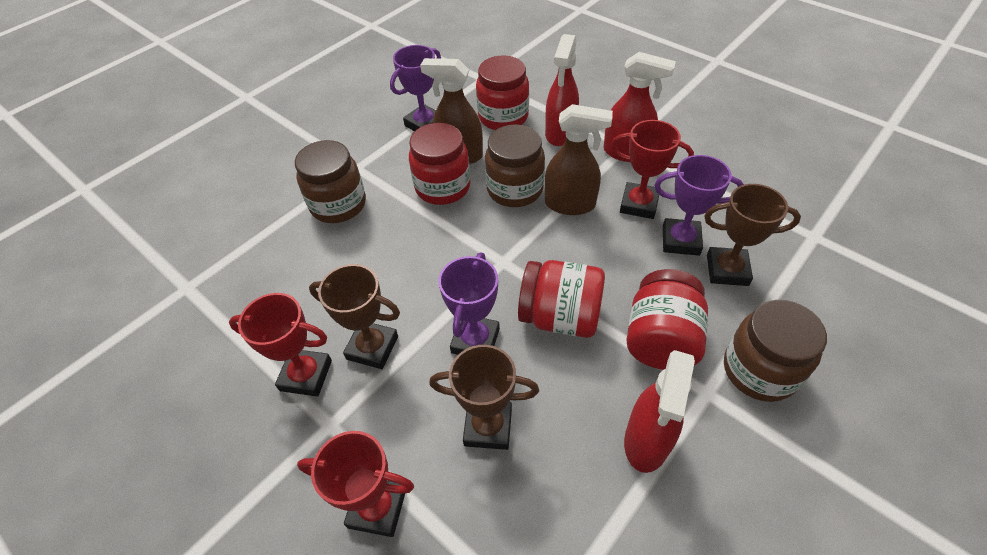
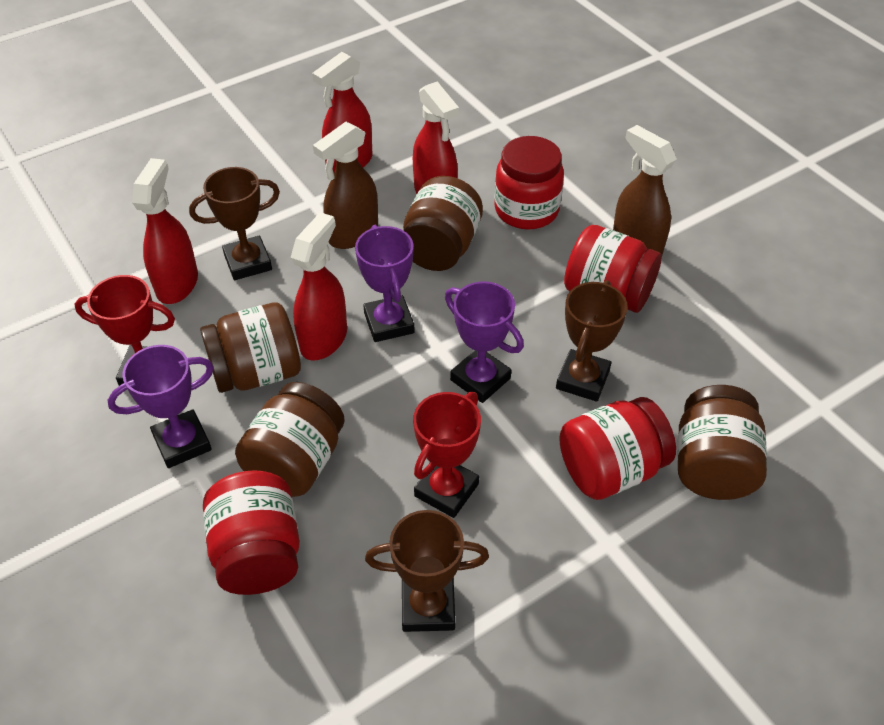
brown jar: [295,140,366,223] [485,124,545,207] [724,300,827,402] = 3 -> [200,302,301,393] [235,382,345,497] [403,176,483,271] [677,385,767,500] = 4
red spray bottle: [545,34,579,146] [604,52,676,162] [624,350,695,473] = 3 -> [132,158,198,304] [290,212,347,361] [312,52,372,172] [413,81,459,194] = 4
red trophy: [229,293,332,397] [297,431,414,537] [611,120,694,219] = 3 -> [74,275,175,386] [413,392,481,518] = 2

